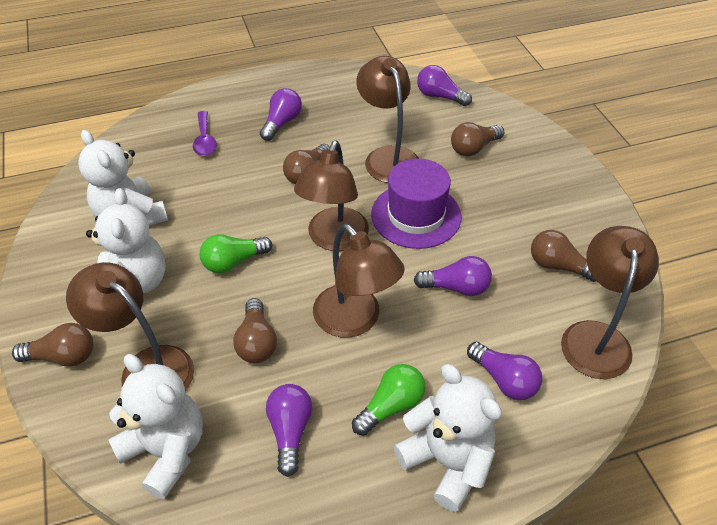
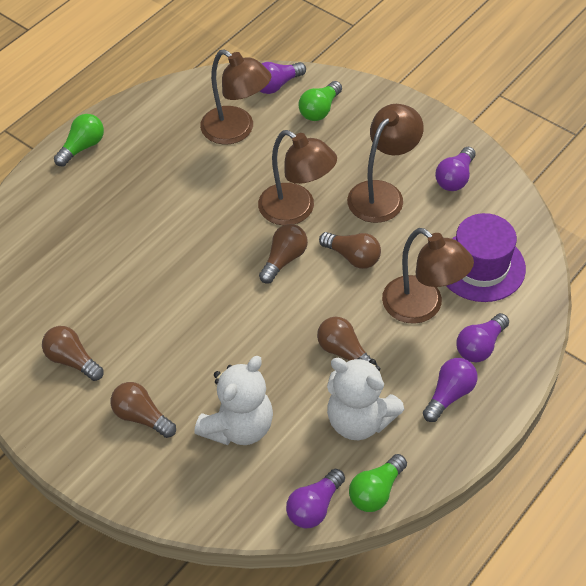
brown lamp: [66,262,194,391] [294,140,369,251] [313,224,405,338] [356,56,419,183] [561,226,659,379] = 5 -> [200,49,272,144] [258,130,337,225] [347,104,424,223] [382,228,474,324] = 4
green light bulb: [200,234,272,273] [352,364,426,436] = 2 -> [54,114,104,167] [299,81,342,121] [349,454,407,512] = 3
purple spoon: [193,111,217,156] = 1 -> none = 0
white teddy bear: [78,130,168,226] [86,188,166,293] [108,354,203,499] [394,364,502,512] = 4 -> [194,356,273,445] [327,357,404,440] = 2

